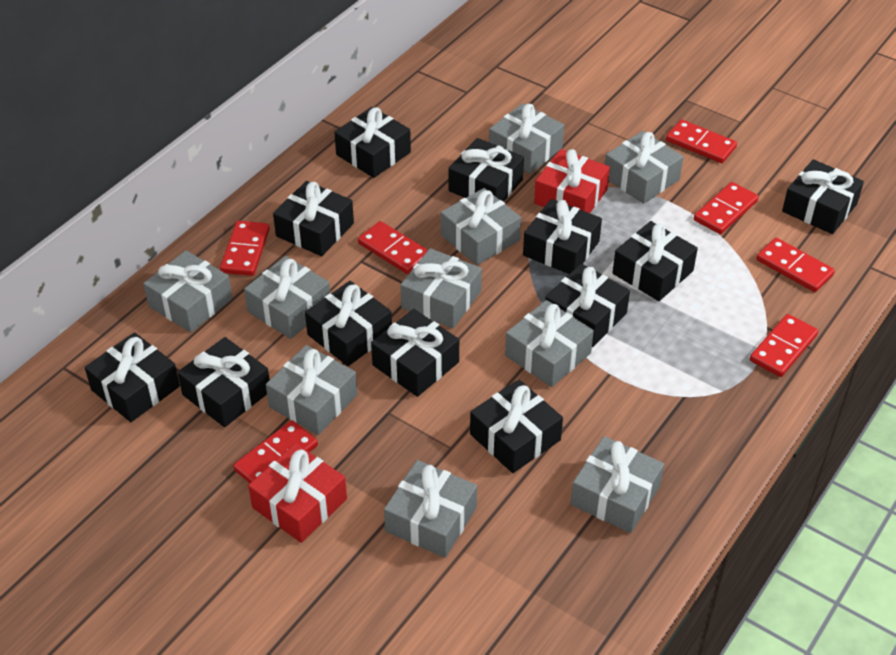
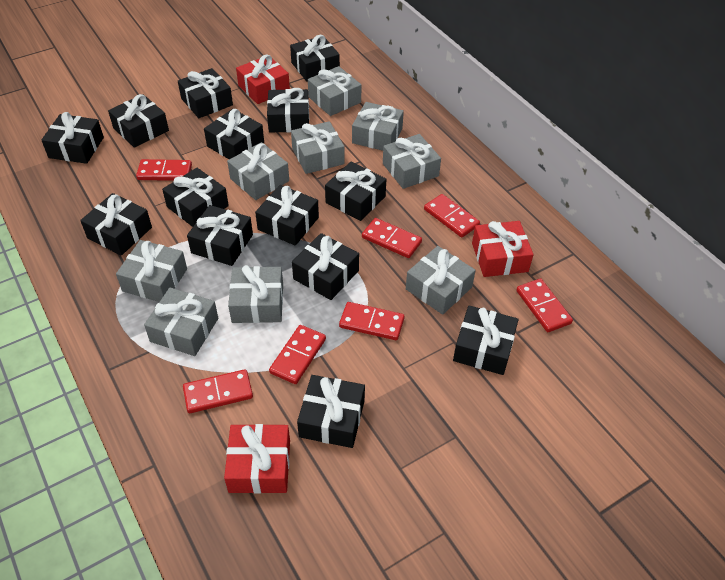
black gift: [85,332,180,422] [177,337,270,427] [273,181,354,256] [305,281,392,366] [334,107,411,178] [371,309,459,397] [449,138,524,202] [470,379,563,473] [523,199,602,274] [545,264,630,347] [613,221,698,301] [782,159,864,234] = 12 -> [41,112,104,164] [80,193,152,256] [108,94,169,148] [162,168,229,227] [178,68,233,118] [187,205,253,266] [204,109,264,159] [255,185,319,246] [267,88,309,132] [290,35,340,82] [292,233,359,300] [297,375,365,448] [325,161,386,221] [453,305,519,375] = 14
grey gift: [143,250,232,333] [244,256,330,339] [266,345,357,435] [384,460,477,558] [400,248,482,329] [441,188,521,265] [489,103,564,174] [505,300,594,387] [570,436,664,533] [605,131,683,204] = 10 -> [116,240,187,302] [144,288,218,356] [227,142,289,200] [228,265,283,323] [291,121,345,174] [308,66,361,116] [352,102,404,151] [383,134,441,189] [406,246,476,315] = 9
red gift: [248,443,347,543] [534,149,610,213] = 2 -> [224,424,290,494] [236,54,290,104] [472,221,534,277] = 3

